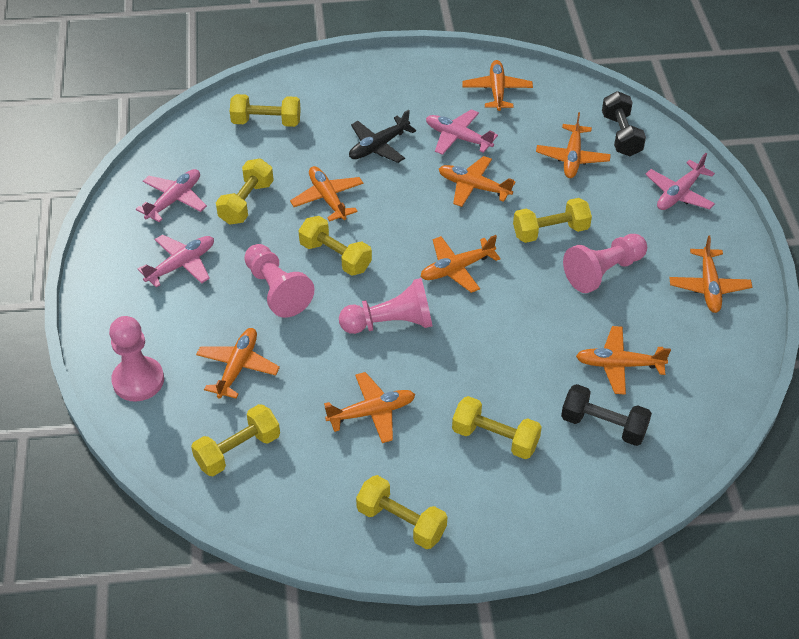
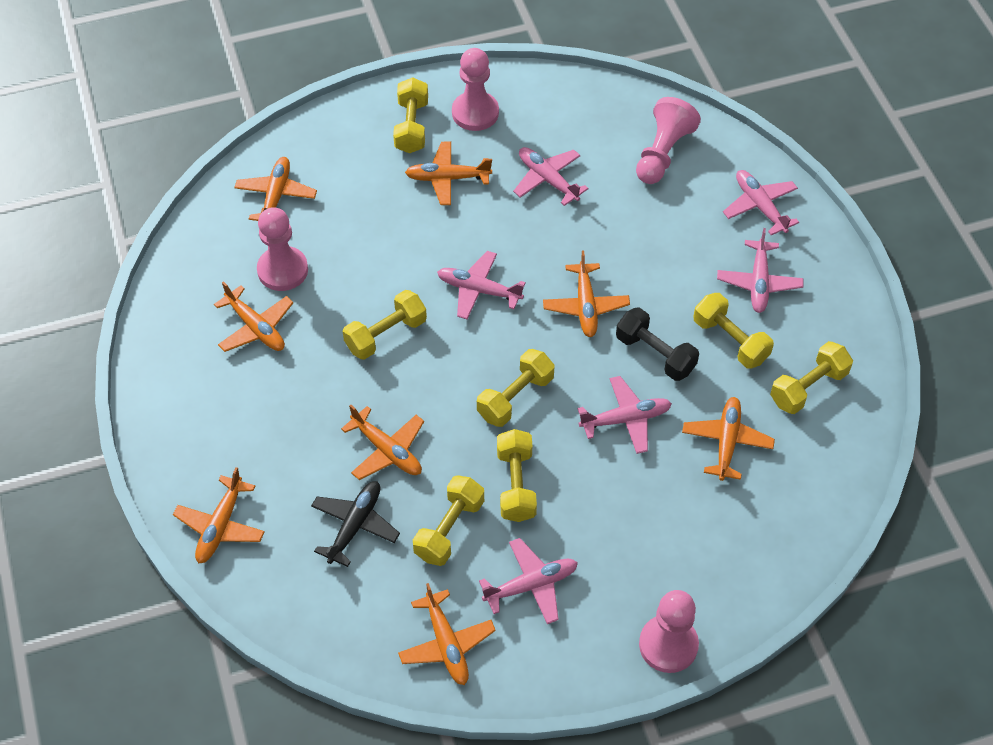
black dumbbell: [561,384,652,446] [602,91,646,156] = 2 -> [616,307,699,381] = 1
orange plane: [196,328,280,399] [290,166,363,222] [324,372,415,443] [420,235,501,293] [439,156,516,207] [462,60,533,111] [536,112,611,178] [576,326,671,395] [669,236,752,313] = 9 -> [173,467,265,563] [214,281,294,352] [234,157,317,221] [341,405,424,480] [398,583,496,685] [405,142,492,205] [543,251,630,337] [682,397,775,481] = 8
pink plane: [136,169,207,222] [138,234,214,288] [426,109,498,155] [645,153,715,210] = 4 -> [437,251,526,319] [479,538,578,624] [513,147,589,206] [578,376,672,454] [717,228,804,313] [723,170,799,235] = 6

